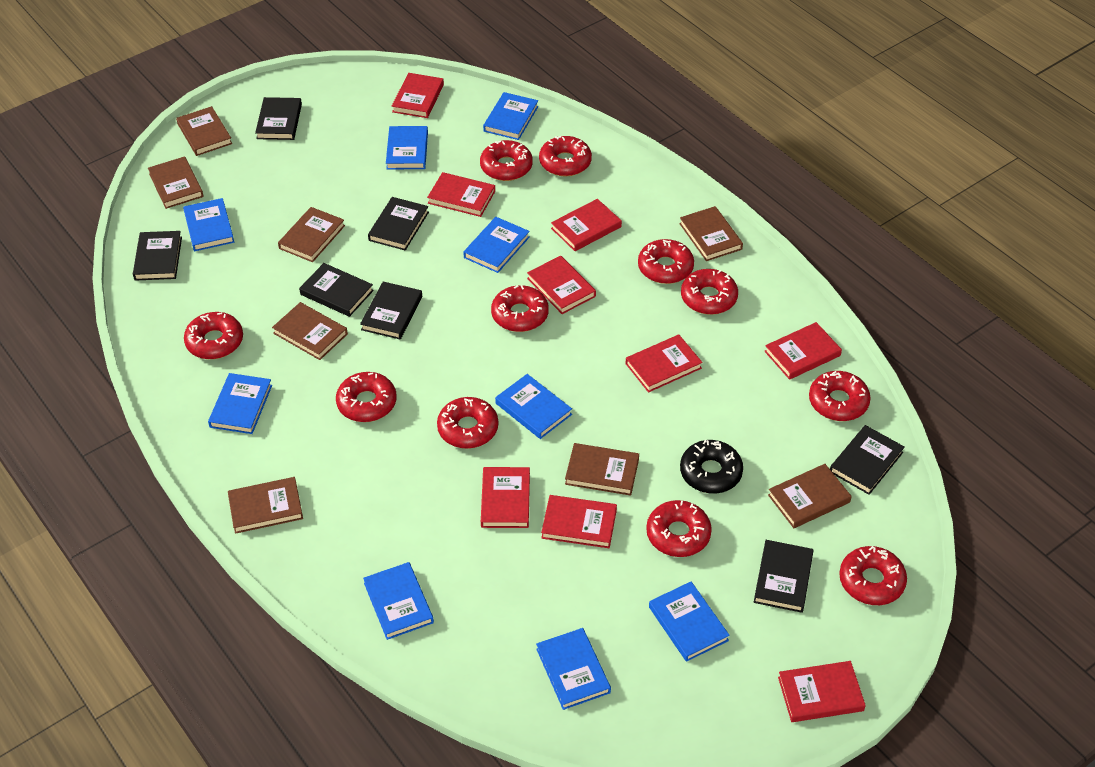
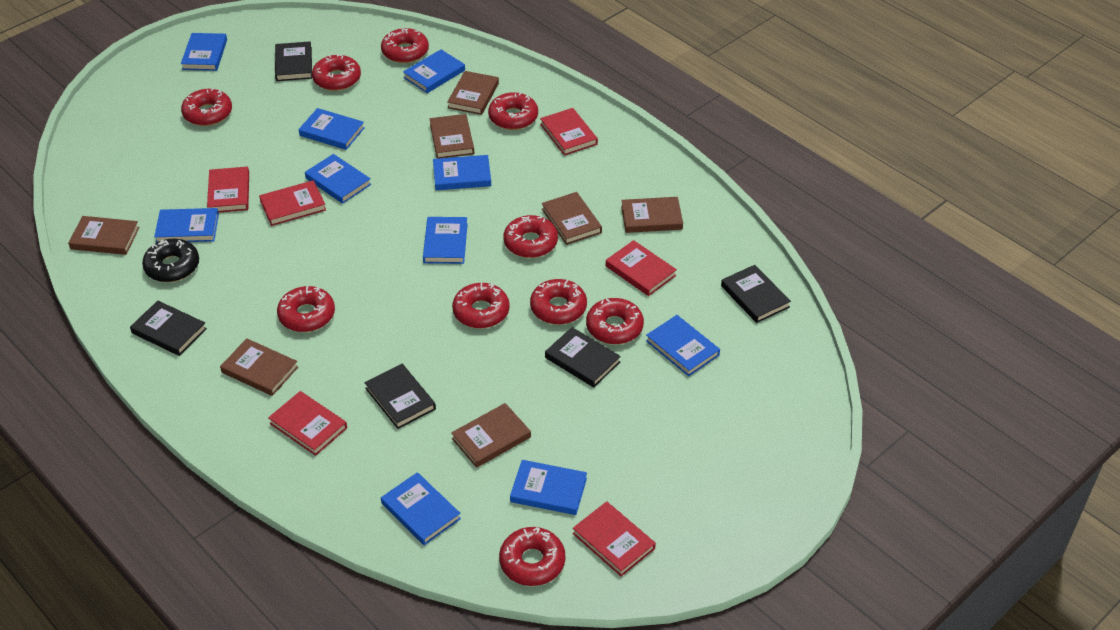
black book: [133,231,182,281] [255,97,302,140] [299,263,374,317] [360,282,422,339] [368,197,429,251] [754,540,814,613] [830,425,905,495] = 7 -> [130,301,207,356] [275,41,312,81] [364,364,436,429] [545,327,621,388] [721,265,791,323] = 5
blue book: [183,198,234,251] [208,373,272,434] [363,562,434,640] [386,126,428,169] [463,217,530,273] [483,92,538,140] [495,374,572,439] [536,628,611,710] [649,581,730,662] = 9 -> [154,208,219,243] [181,33,227,71] [298,108,365,150] [305,154,371,204] [381,472,461,545] [403,49,465,93] [423,217,468,264] [433,155,491,190] [510,460,587,515] [646,315,720,376] = 10
brown book: [148,156,204,209] [176,106,232,156] [228,477,303,534] [272,302,348,360] [278,207,345,262] [565,443,639,496] [679,206,743,261] [768,464,852,528] = 8 -> [68,216,140,255] [220,338,298,396] [430,114,474,159] [447,71,499,115] [451,403,531,468] [542,192,602,245] [621,197,683,233] = 7
red book: [392,73,444,118] [427,172,495,217] [481,467,530,528] [527,255,596,314] [541,495,617,548] [551,199,622,251] [626,335,703,393] [764,322,842,380] [778,661,866,722] = 9 -> [207,167,249,213] [259,180,326,226] [268,391,347,456] [540,108,598,156] [573,501,656,577] [606,240,677,296] = 6
red donut: [184,312,243,359] [336,372,397,422] [437,397,498,449] [480,140,533,181] [491,285,549,332] [539,136,592,176] [638,239,694,284] [646,500,712,557] [681,269,738,315] [809,371,871,421] [839,546,907,605] = 11 -> [181,88,232,126] [277,286,335,332] [312,54,361,91] [381,28,429,63] [452,282,510,328] [488,92,538,130] [499,527,565,586] [503,215,558,258] [530,279,587,325] [586,298,644,344] = 10

